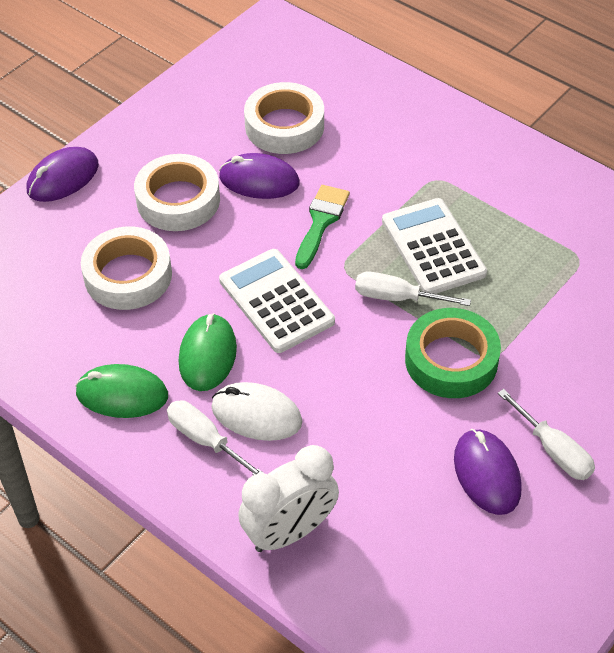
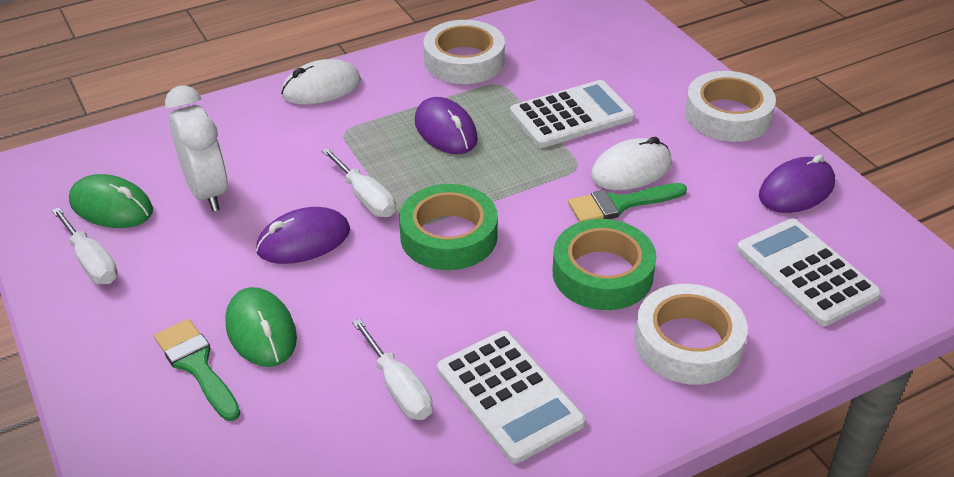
green brush: [295,185,350,269] = 1 -> [154,319,241,421] [568,183,687,222] = 2
green tape: [405,308,501,398] = 1 -> [399,184,498,270] [553,219,656,310] = 2
white calculator: [219,249,335,353] [382,198,487,294] = 2 -> [437,331,586,463] [510,80,635,148] [737,218,881,326] = 3
white mouse: [211,382,302,441] = 1 -> [281,59,361,105] [591,137,672,190] = 2

